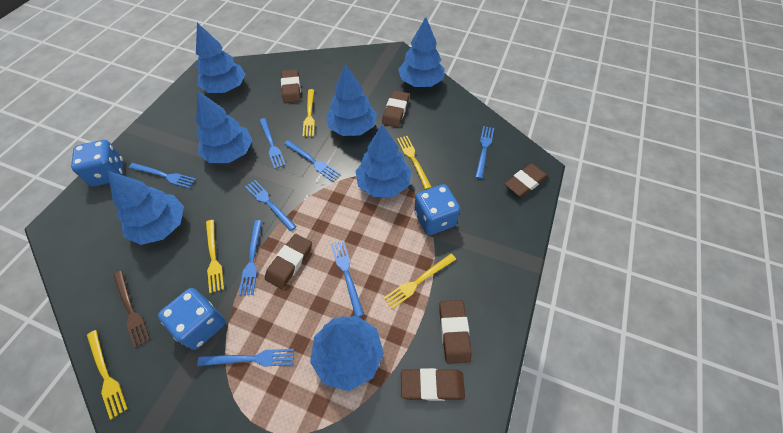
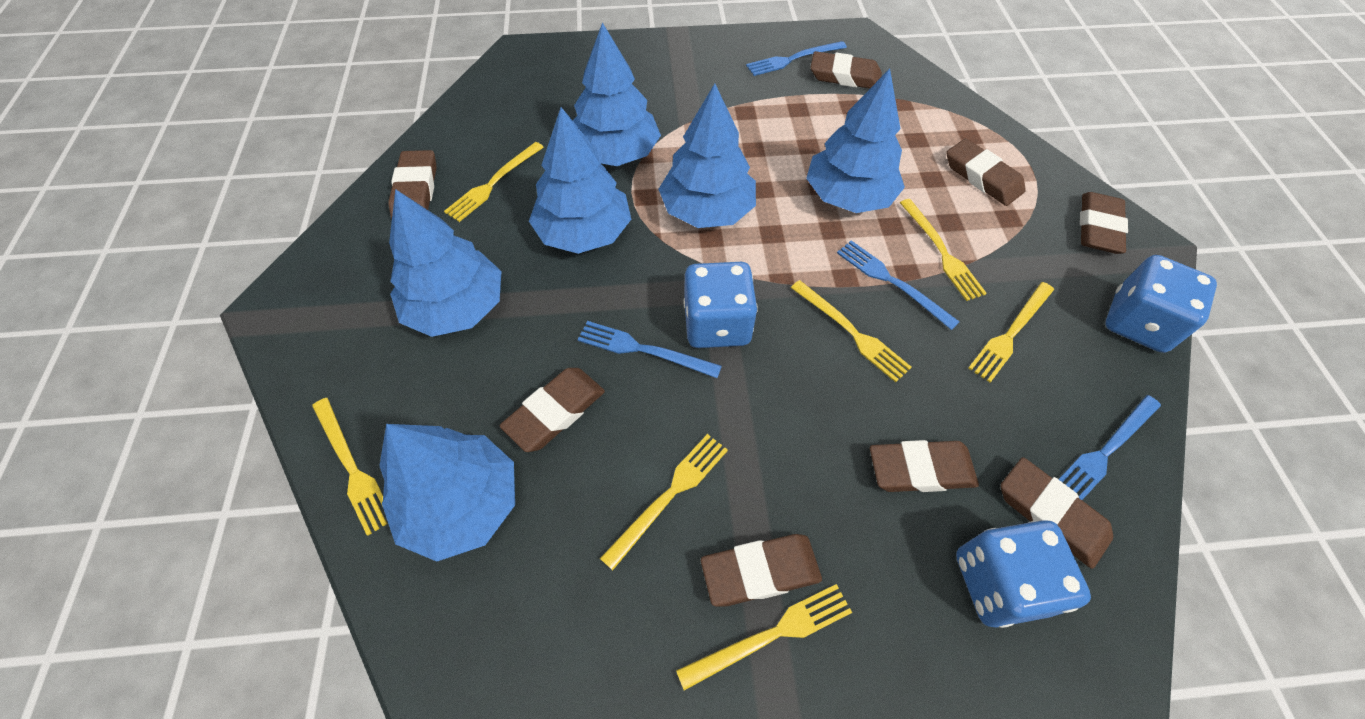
blue fork: [129,163,196,189] [197,349,294,367] [239,220,262,295] [245,180,297,231] [259,118,286,169] [284,140,340,181] [331,240,364,317] [475,126,494,179] = 8 -> [578,321,722,378] [746,41,847,76] [837,240,960,330] [1058,395,1161,500] = 4
blue tree: [108,171,184,245] [196,23,246,93] [196,91,252,163] [310,316,384,391] [326,64,377,136] [355,125,411,197] [398,17,445,87] = 7 -> [379,424,515,561] [389,189,501,337] [529,107,631,254] [573,22,661,166] [659,83,756,228] [806,69,905,213] = 6
brown eraser: [265,234,312,289] [281,69,301,103] [382,90,409,127] [401,368,465,401] [439,300,472,364] [504,163,548,197] = 6 -> [388,150,437,219] [500,368,605,452] [701,534,822,607] [810,51,882,88] [870,440,979,492] [947,138,1026,206] [1001,457,1113,569] [1080,192,1128,254] = 8
brown fork: [114,271,150,348] = 1 -> none = 0
yellow fork: [87,330,128,420] [206,220,224,293] [303,89,315,137] [384,254,456,309] [397,136,431,190] = 5 -> [312,398,387,536] [444,142,544,222] [600,434,728,571] [676,584,852,690] [791,280,912,382] [900,199,987,301] [968,282,1054,382] = 7

